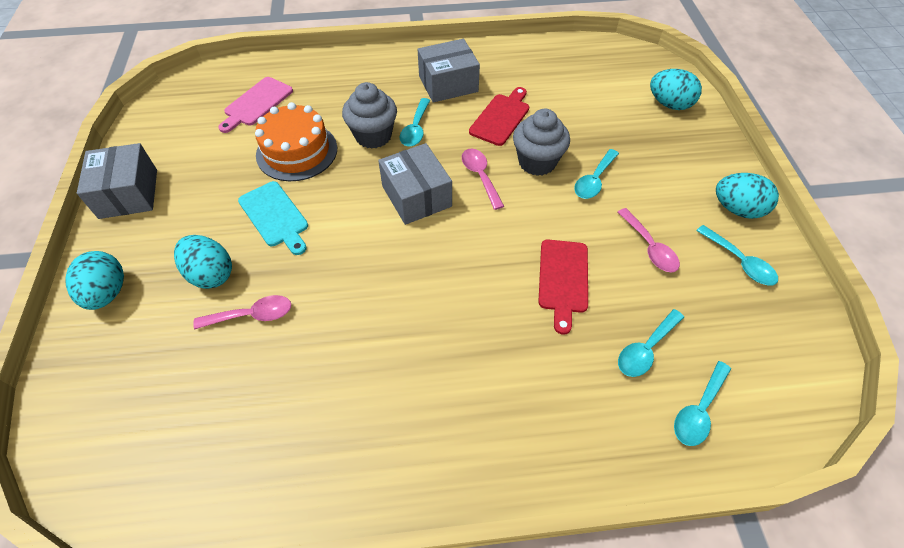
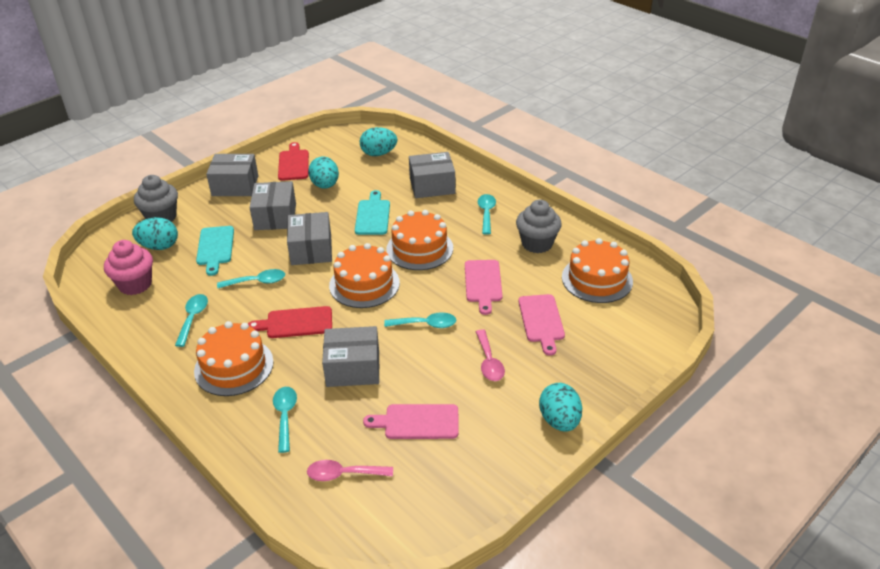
grey box: [77,143,157,219] [378,143,452,225] [418,39,480,102] = 3 -> [206,154,258,196] [250,181,296,230] [287,212,332,265] [322,326,379,387] [409,152,455,198] = 5
orange cake: [255,102,337,181] = 1 -> [194,321,274,396] [329,243,400,308] [386,210,453,270] [562,238,633,303] = 4
pink cupcake: none = 0 -> [104,240,153,295] = 1
pink cutting board: [219,77,293,133] = 1 -> [363,404,458,439] [465,260,503,315] [518,294,565,356] = 3
pink spoon: [193,295,291,330] [462,148,504,210] [618,208,680,272] = 3 -> [307,460,393,481] [476,329,505,381] = 2
turquoise cutting board: [238,181,308,255] = 1 -> [196,226,234,276] [355,190,390,235] = 2

